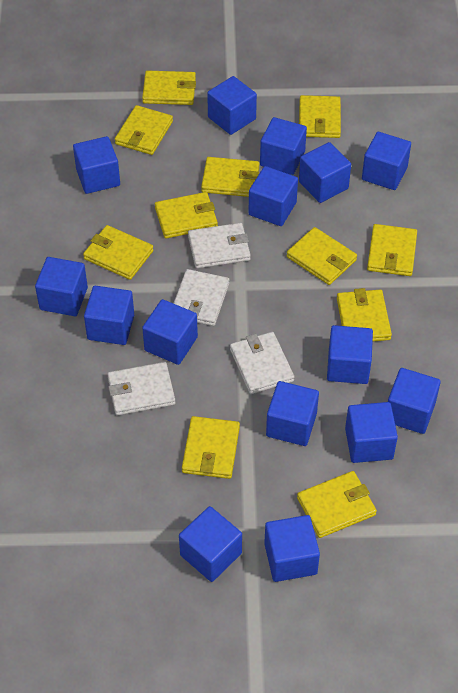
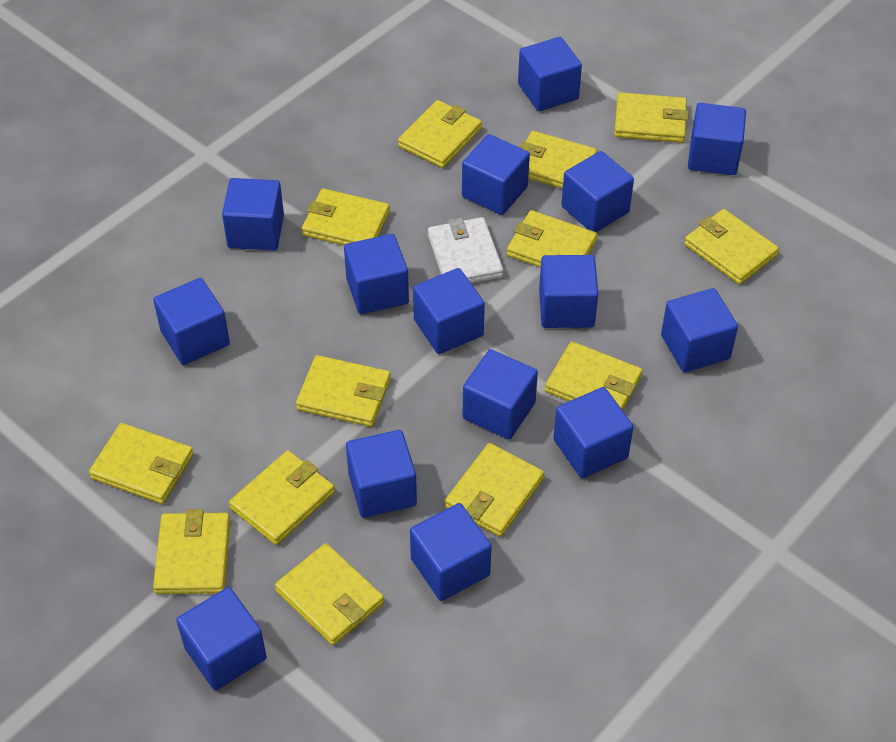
white wallet: [107,362,175,416] [173,269,229,326] [188,223,251,268] [230,332,294,394] = 4 -> [428,217,504,283] = 1
yellow wallet: [83,225,154,280] [115,105,173,155] [142,71,196,105] [155,192,218,239] [182,416,240,479] [201,157,259,197] [287,227,357,285] [297,471,377,538] [299,95,341,138] [337,288,392,341] [367,224,417,276] = 11 -> [89,423,194,504] [153,509,230,594] [229,450,335,545] [275,543,384,645] [296,355,391,427] [302,188,390,245] [398,100,482,168] [445,443,544,537] [507,210,597,268] [519,131,597,189] [545,341,643,411] [614,92,689,143] [684,209,779,284] = 13

